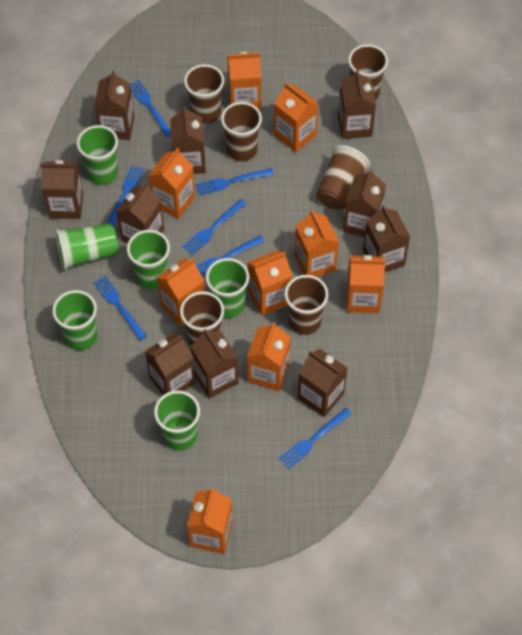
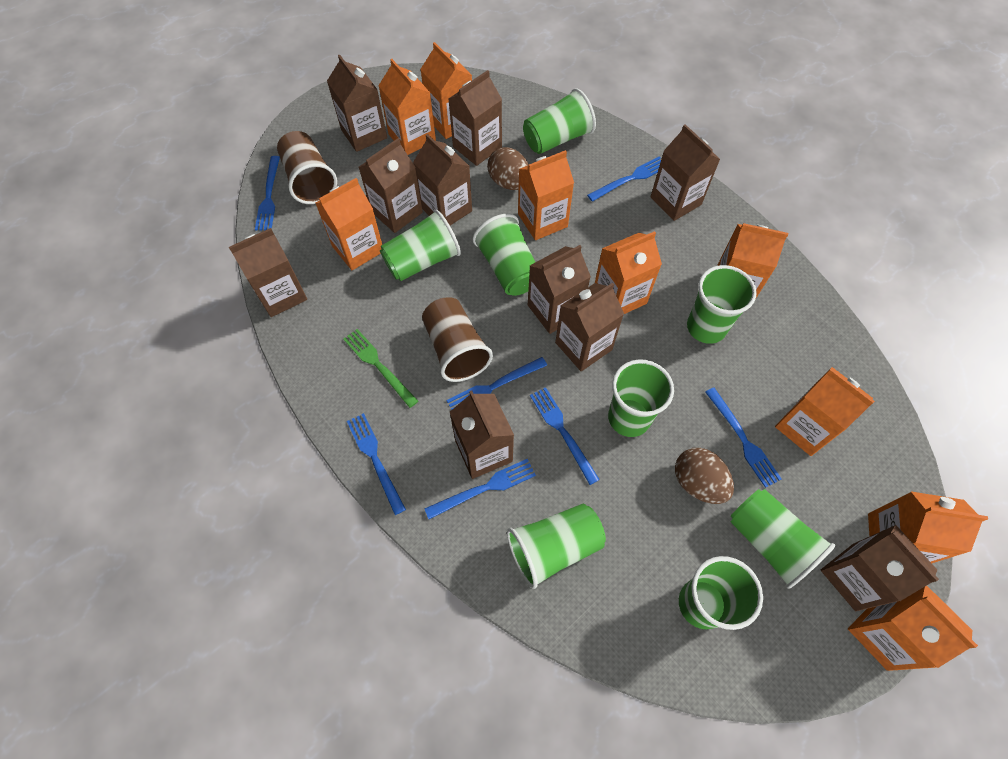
brown cup: [180,291,224,345] [184,64,224,124] [221,102,262,161] [285,275,329,335] [316,145,370,209] [348,44,388,100] = 6 -> [277,131,337,204] [422,297,493,382] = 2
brown egg: none = 0 -> [487,147,529,190] [675,448,734,504] = 2
green cup: [52,290,98,350] [55,223,119,270] [77,125,118,185] [127,230,170,290] [154,390,200,451] [206,258,249,318] = 6 -> [380,210,461,281] [473,214,535,296] [507,504,606,589] [523,89,596,154] [608,360,674,437] [679,556,763,630] [687,265,757,344] [731,489,835,589] = 8
green fork: none = 0 -> [343,329,418,408] = 1

